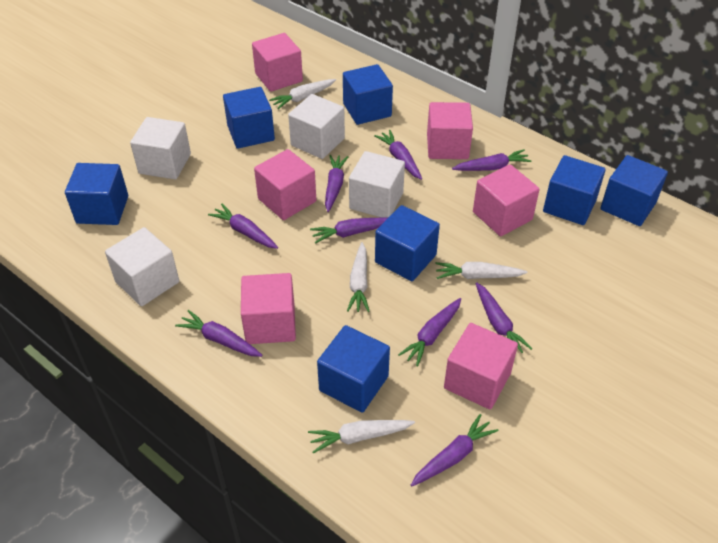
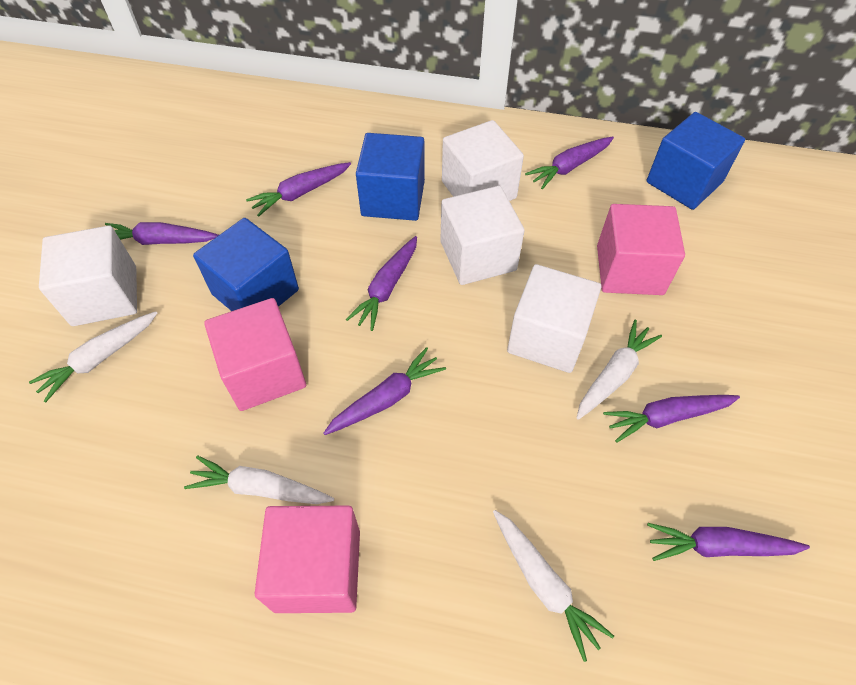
blue cube: [65,163,128,225] [223,87,275,149] [317,325,390,413] [343,64,393,125] [375,205,440,281] [543,155,606,225] [600,155,668,226] = 7 -> [193,218,299,311] [356,133,425,221] [647,112,745,210] = 3
pink cube: [241,273,296,344] [252,33,303,92] [254,149,316,220] [427,102,473,159] [444,323,518,409] [473,164,540,236] = 6 -> [204,298,306,411] [255,506,360,613] [597,204,685,295] = 3
purple carrot: [175,310,263,357] [208,204,278,249] [310,217,388,244] [325,155,348,212] [374,130,422,180] [398,298,461,367] [411,414,498,486] [452,149,531,171] [476,282,533,353] = 9 -> [105,222,219,245] [246,162,351,217] [323,347,446,435] [346,236,417,331] [525,136,614,189] [603,395,740,443] [647,523,810,561] = 7

